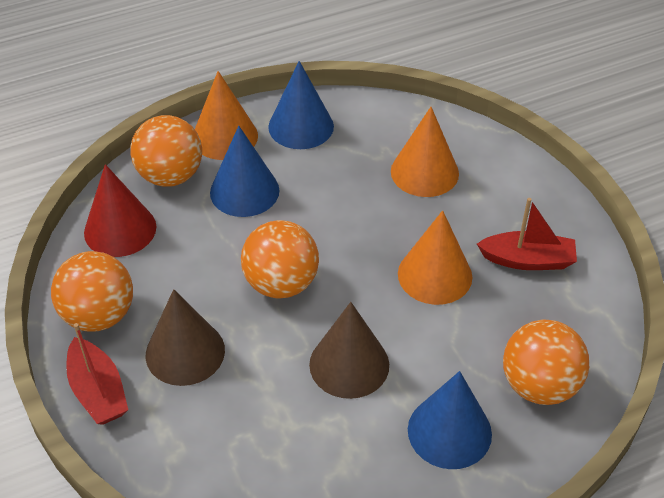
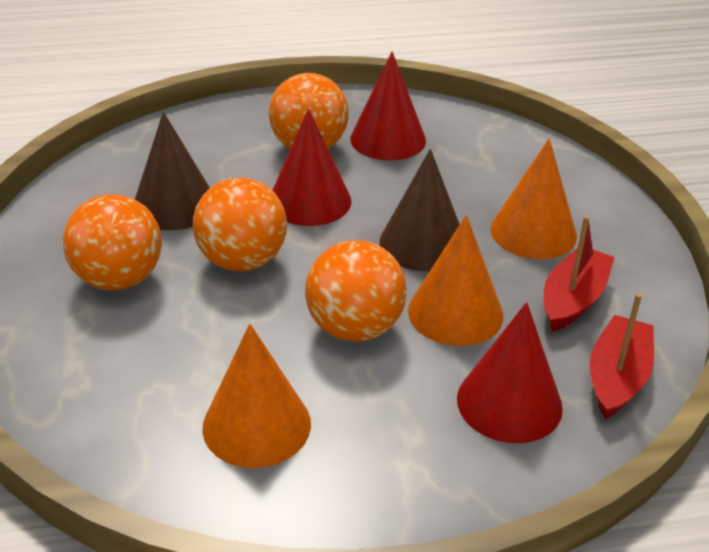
blue cone: [210,126,280,217] [268,61,334,149] [408,371,492,469] = 3 -> none = 0
red cone: [84,164,156,257] = 1 -> [272,108,351,226] [350,51,426,160] [457,302,563,443] = 3

